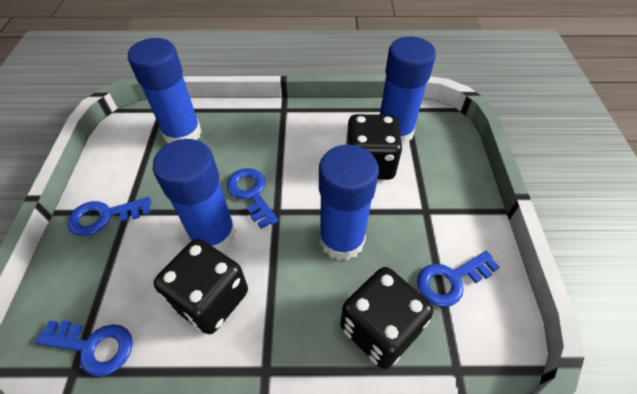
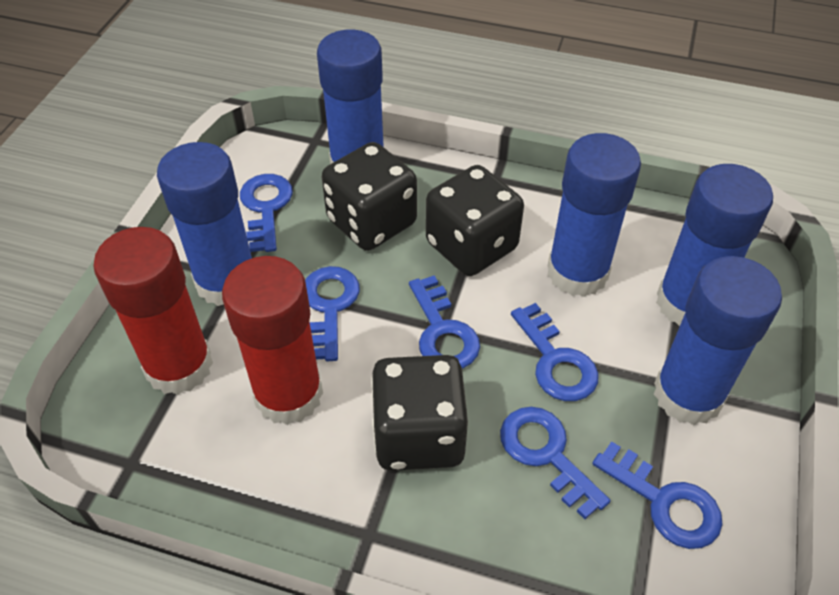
blue glue stick: [128,38,202,144] [153,139,236,252] [319,145,379,260] [380,37,436,146] = 4 -> [157,142,252,306] [317,29,384,164] [548,133,641,297] [654,256,782,425] [656,164,773,326] = 5
blue key: [35,320,133,377] [67,197,151,236] [227,168,278,229] [417,251,500,307] = 4 -> [240,174,293,252] [305,266,360,361] [409,275,480,369] [500,407,610,519] [511,303,599,401] [592,441,723,549] = 6
red glue stick: none = 0 -> [93,227,213,395] [222,256,323,425] = 2

